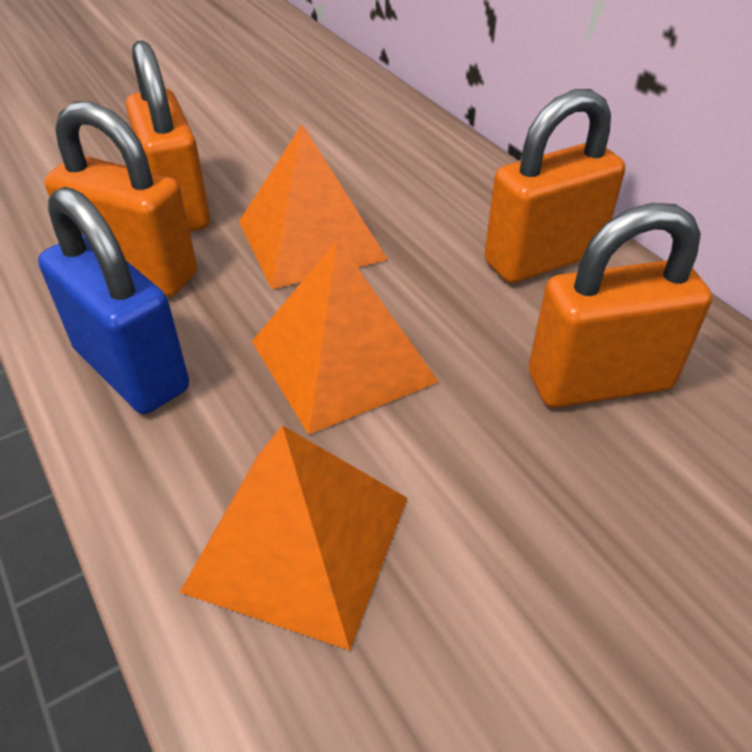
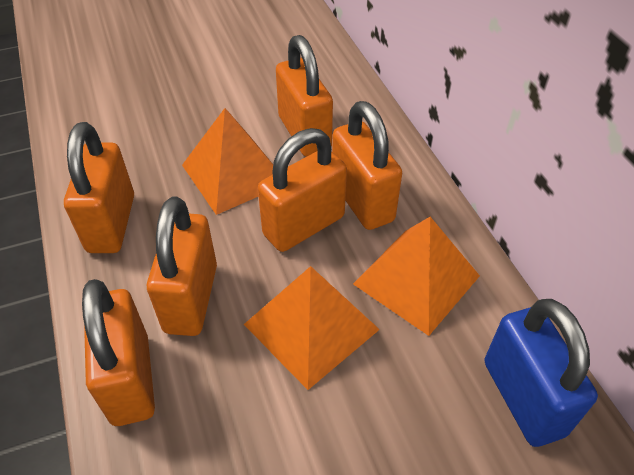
orange padlock: [45,101,197,297] [126,40,210,232] [484,89,625,283] [529,203,712,408] = 4 -> [64,122,134,253] [82,279,155,426] [147,196,217,336] [258,128,347,252] [276,35,333,157] [332,101,402,230] = 6

